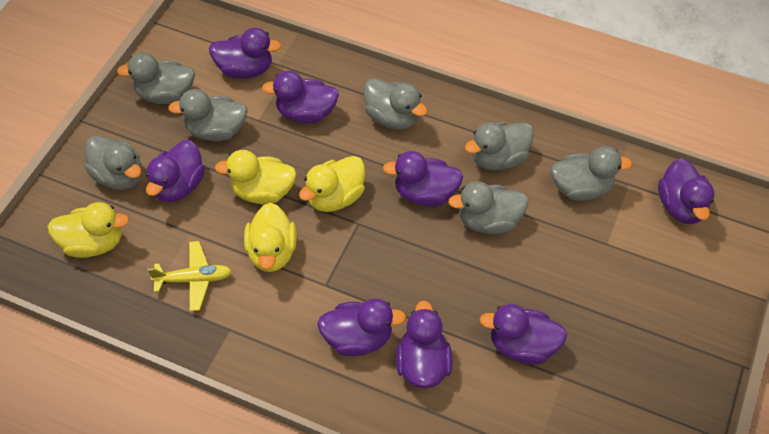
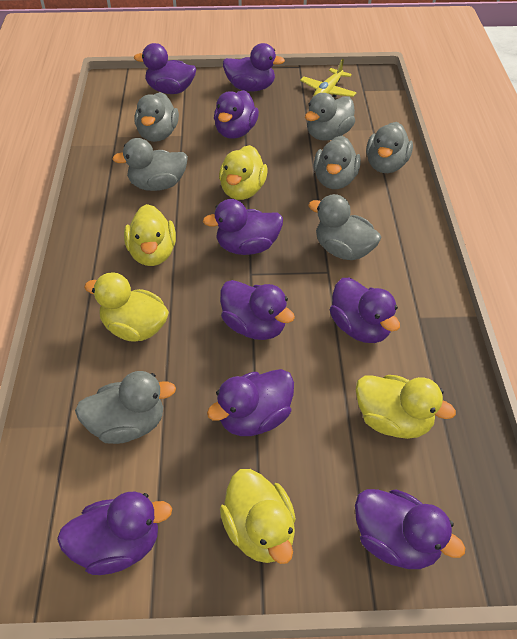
purple duck: [146,140,205,202] [209,28,281,79] [262,71,339,124] [317,298,406,356] [383,151,463,206] [396,301,453,389] [479,304,567,365] [658,158,715,224] = 8 -> [57,492,172,575] [134,43,196,94] [203,199,283,255] [207,369,294,436] [214,90,259,139] [220,280,295,340] [223,43,285,92] [330,278,400,343] [355,489,465,569] = 9
yellow duck: [47,202,129,258] [215,150,297,205] [244,203,297,272] [299,156,365,212] = 4 -> [84,272,169,342] [124,204,176,266] [219,145,268,200] [220,469,296,564] [356,375,456,439] = 5

